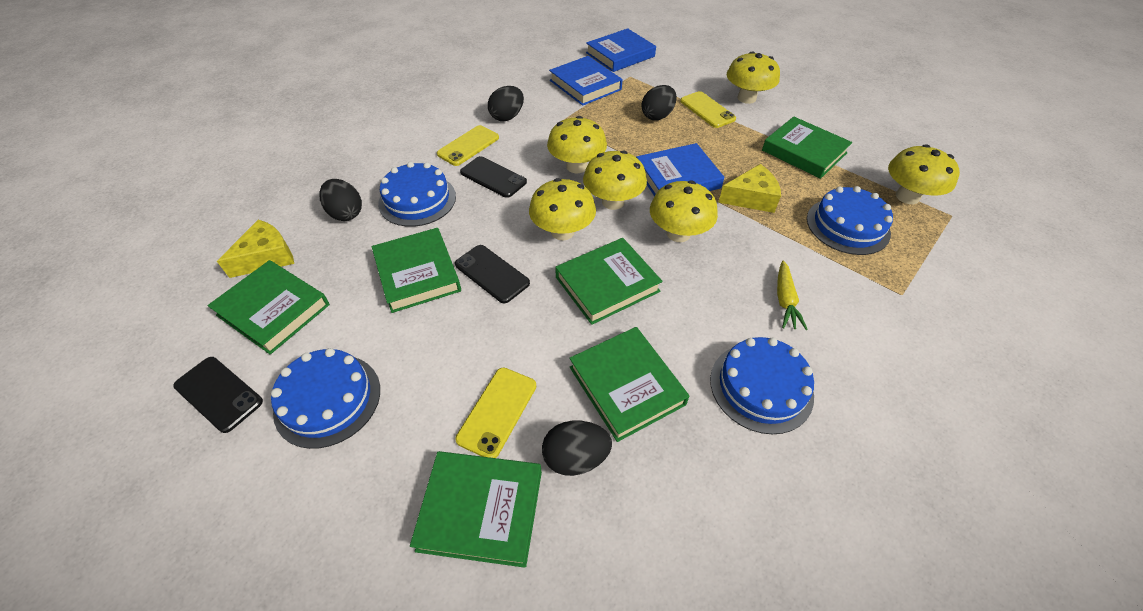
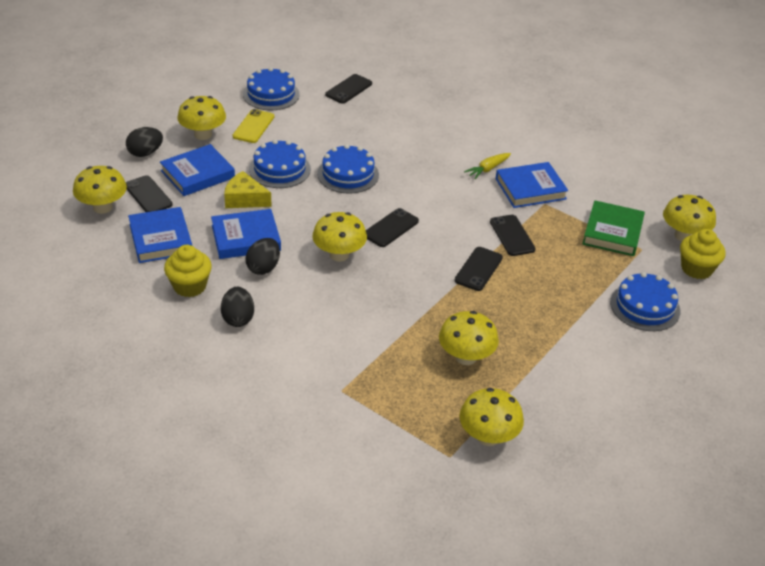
black egg: [319,179,362,221] [488,86,524,121] [542,421,612,476] [641,85,677,120] = 4 -> [126,127,163,157] [221,287,254,327] [246,238,280,275] = 3
black phone: [173,357,263,433] [455,245,530,303] [460,156,527,198] = 3 -> [126,175,173,212] [325,74,372,104] [366,208,419,247] [454,247,503,291] [490,215,536,256] = 5
blue book: [549,56,623,106] [586,28,656,72] [636,143,725,196] = 3 -> [128,207,192,263] [160,144,235,196] [211,209,281,259] [496,162,568,208] = 4
green book: [207,260,330,355] [372,228,461,313] [410,451,542,568] [555,238,663,325] [570,327,689,442] [762,117,852,179] = 6 -> [583,200,645,256] = 1
yellow cheese: [217,220,294,278] [718,164,781,213] = 2 -> [224,171,272,208] = 1
yellow cupcake: none = 0 -> [164,245,212,297] [680,229,726,279] = 2
yellow phone: [437,125,499,166] [455,367,536,458] [680,91,736,128] = 3 -> [233,109,274,143] = 1

